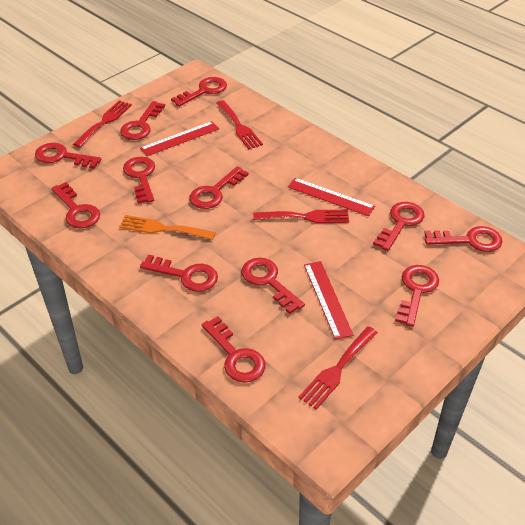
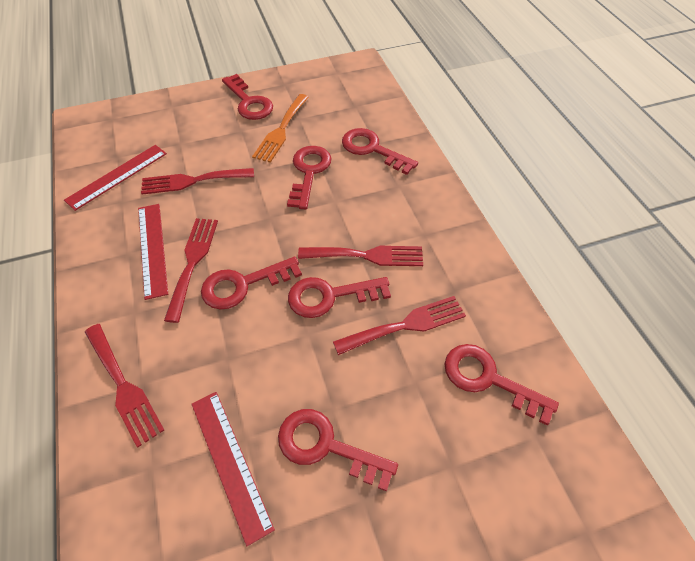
red fork: [73,100,132,147] [216,100,263,149] [253,210,349,223] [298,326,378,410] = 4 -> [85,324,164,448] [141,168,254,195] [164,218,218,323] [298,246,423,266] [333,296,466,355] = 5
red key: [35,143,101,169] [51,182,100,229] [120,101,165,140] [123,157,155,204] [140,254,218,292] [171,77,227,107] [189,166,249,209] [202,316,265,383] [242,257,305,314] [373,202,424,251] [395,265,439,327] [424,226,503,252] = 12 -> [201,257,302,310] [222,74,273,120] [278,409,398,491] [287,146,332,209] [288,277,391,318] [342,128,418,175] [444,344,559,426] = 7

